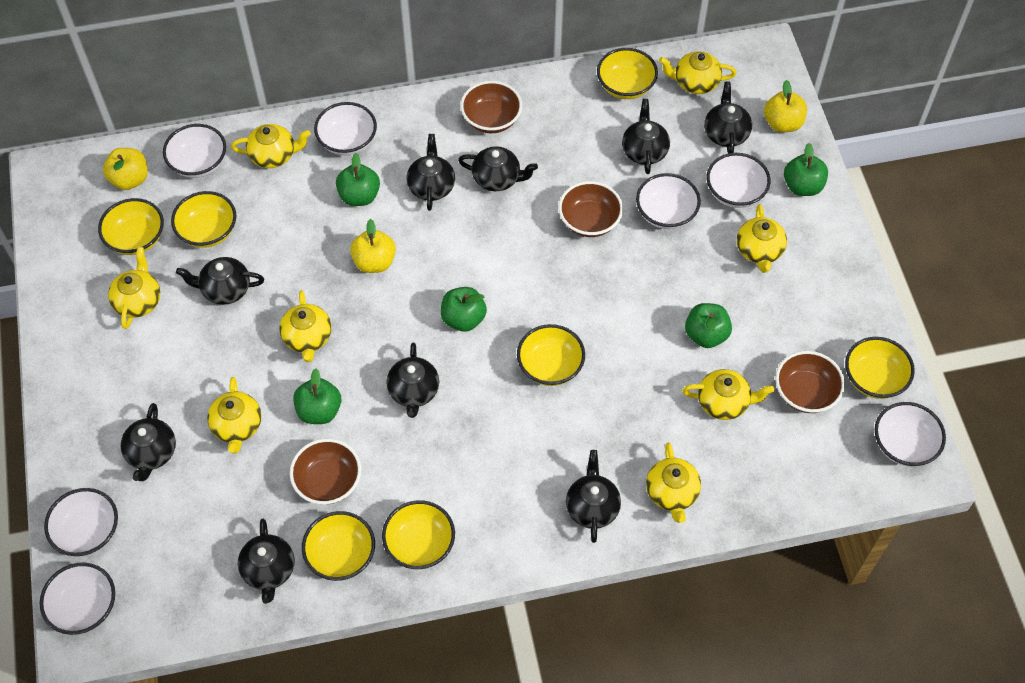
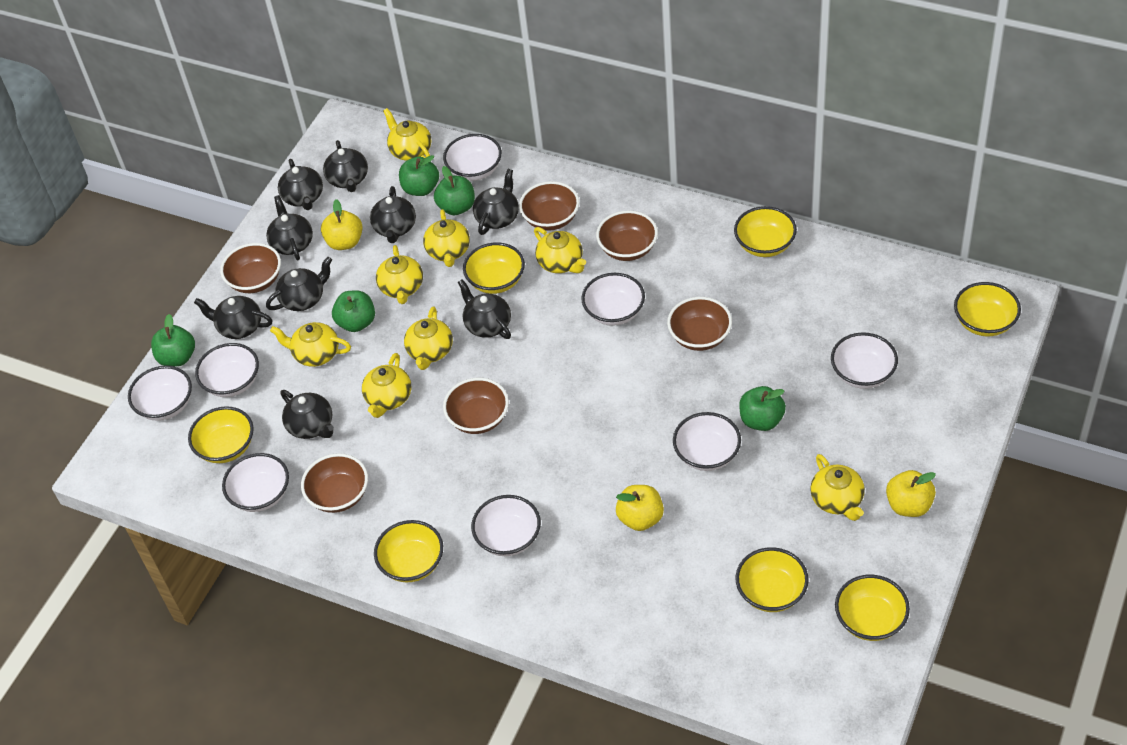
brown bowl: [290,439,361,505] [460,81,522,133] [558,181,623,237] [775,351,845,413] = 4 -> [220,243,281,293] [301,453,368,513] [443,378,509,434] [519,181,579,231] [596,210,658,261] [667,297,732,351] = 6
white bowl: [40,563,115,635] [44,488,118,556] [163,124,226,178] [314,102,377,155] [636,173,701,229] [707,153,771,208] [875,402,946,466] = 7 -> [128,366,192,421] [195,343,259,397] [222,453,289,512] [443,134,502,181] [471,495,541,556] [581,273,645,326] [673,412,741,471] [831,332,898,389] = 8

